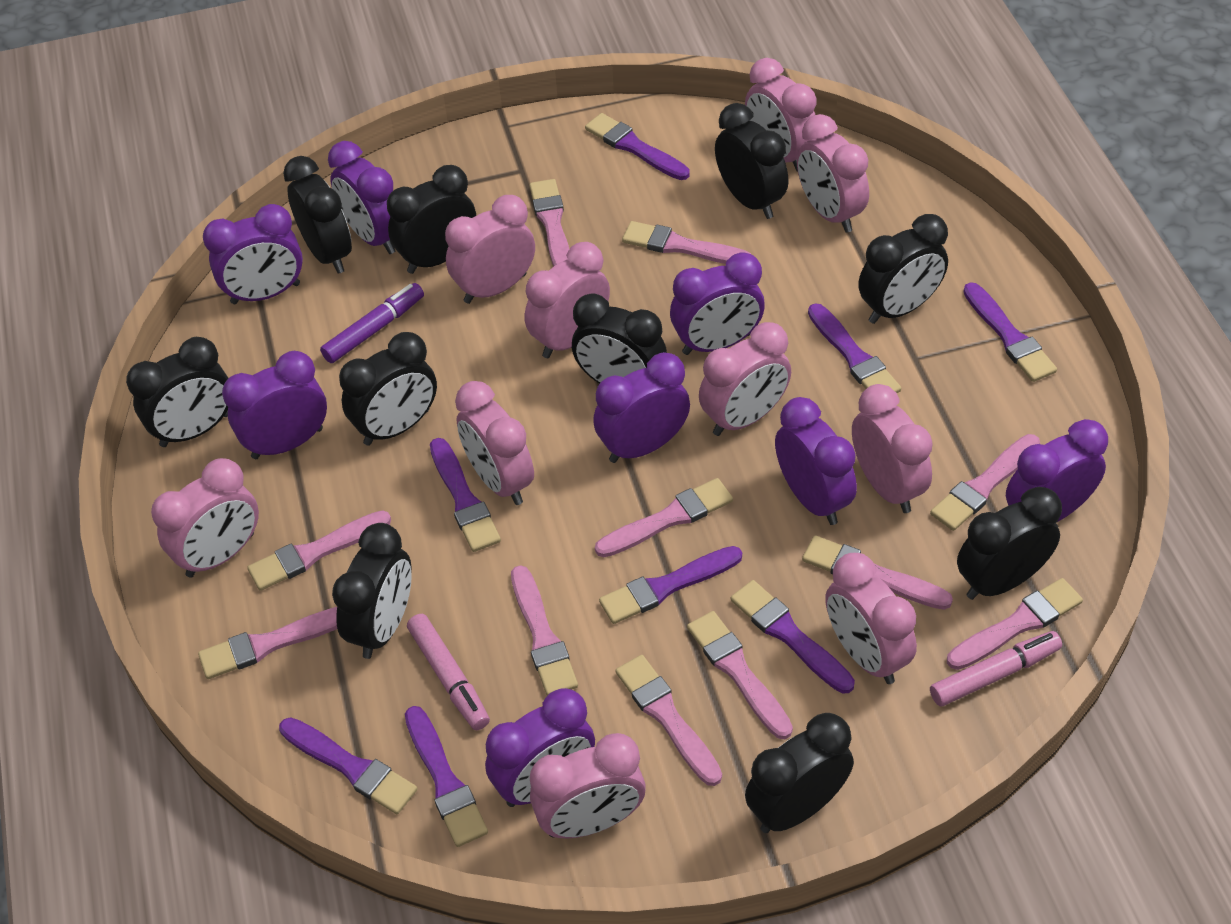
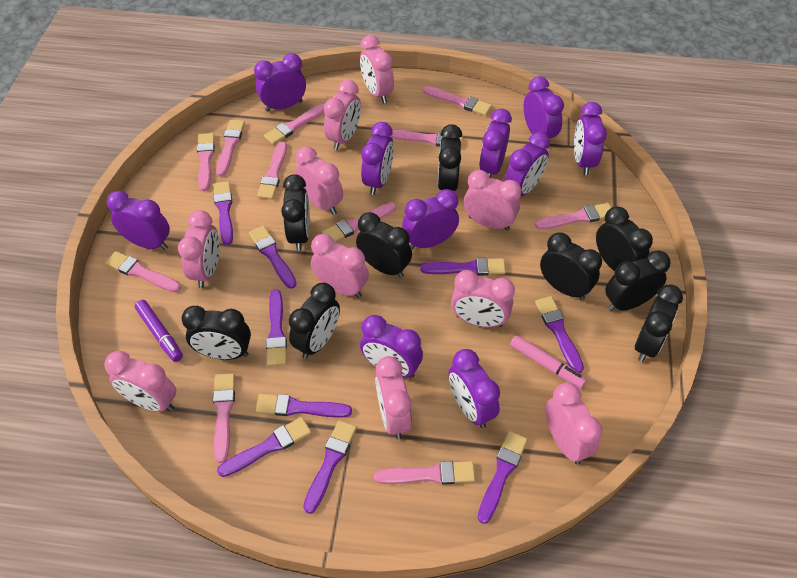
black clock: [126,337,228,447] [283,156,352,274] [332,523,412,659] [339,332,437,446] [387,165,476,274] [572,293,667,384] [715,103,788,219] [745,713,854,833] [858,214,948,324] [957,487,1062,600] = 10 -> [181,306,251,360] [281,174,310,251] [289,283,340,359] [356,212,412,278] [438,124,462,191] [540,232,602,300] [596,206,653,271] [605,250,671,311] [635,284,683,362] = 9
pink marker: [407,614,490,730] [930,631,1062,706] = 2 -> [510,335,587,388] = 1
purple brush: [279,717,417,814] [405,706,488,847] [430,438,501,552] [585,113,690,180] [599,546,742,624] [731,580,855,694] [808,303,901,393] [963,282,1057,382] = 8 -> [213,181,233,245] [217,417,311,477] [249,226,297,289] [256,394,352,417] [266,289,287,366] [303,420,357,514] [420,258,506,276] [478,431,528,524] [535,296,584,373] = 9
purple clock: [203,204,303,304] [222,351,327,459] [328,141,395,254] [485,688,595,807] [593,352,690,463] [670,252,765,355] [775,397,857,525] [1006,419,1108,522] = 8 -> [107,191,170,250] [254,53,306,112] [360,315,423,378] [361,122,394,195] [402,189,459,250] [449,349,500,428] [479,109,512,178] [504,132,550,196] [524,76,564,139] [574,102,607,175] = 10

